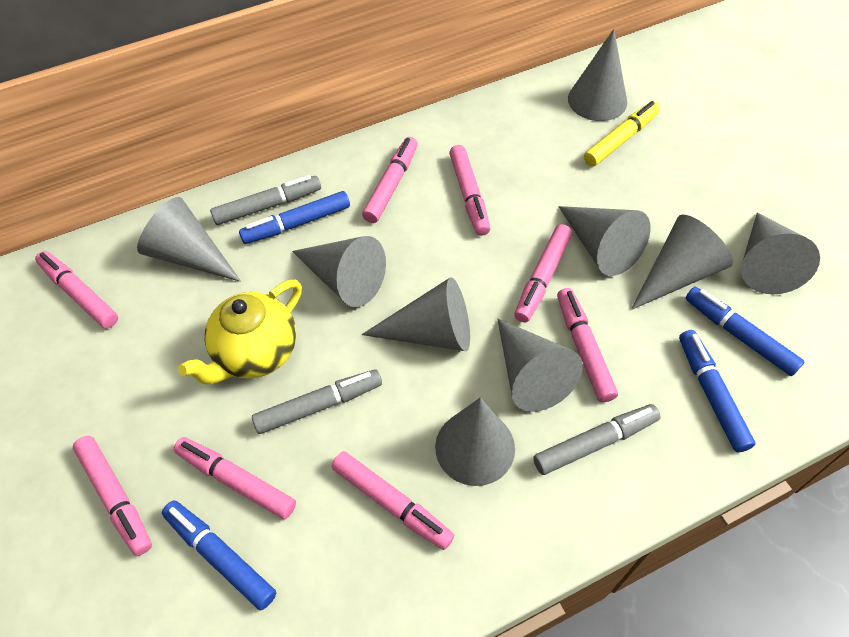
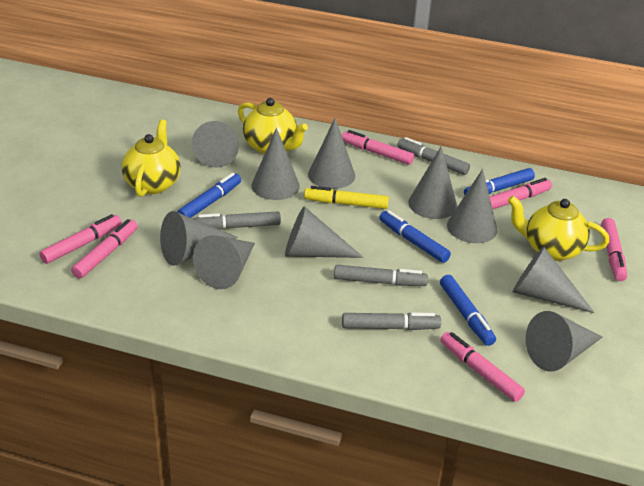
grey cone: [137,197,241,282] [292,236,386,307] [362,277,470,351] [435,398,515,486] [497,318,583,412] [558,206,650,276] [568,29,627,121] [631,215,733,310] [741,213,820,294] = 9 -> [160,211,238,266] [192,121,239,168] [193,235,255,289] [251,128,300,200] [285,206,364,258] [308,118,355,189] [408,147,457,219] [447,169,497,243] [513,246,595,313] [526,311,603,372] = 10
grey marker: [210,175,321,225] [252,369,382,434] [533,404,660,475] = 3 -> [193,211,281,230] [334,265,428,286] [342,312,441,330] [397,137,470,175] = 4
pink marker: [35,251,118,328] [73,436,152,556] [174,437,296,519] [332,451,454,550] [362,137,418,223] [449,145,491,236] [514,224,572,322] [557,288,618,403] = 8 -> [39,214,122,264] [71,219,138,279] [342,130,414,165] [440,332,525,402] [490,178,552,209] [601,218,627,281] = 6
yellow teapot: [178,280,302,385] = 1 -> [122,120,181,197] [238,98,308,154] [508,196,609,261] = 3

